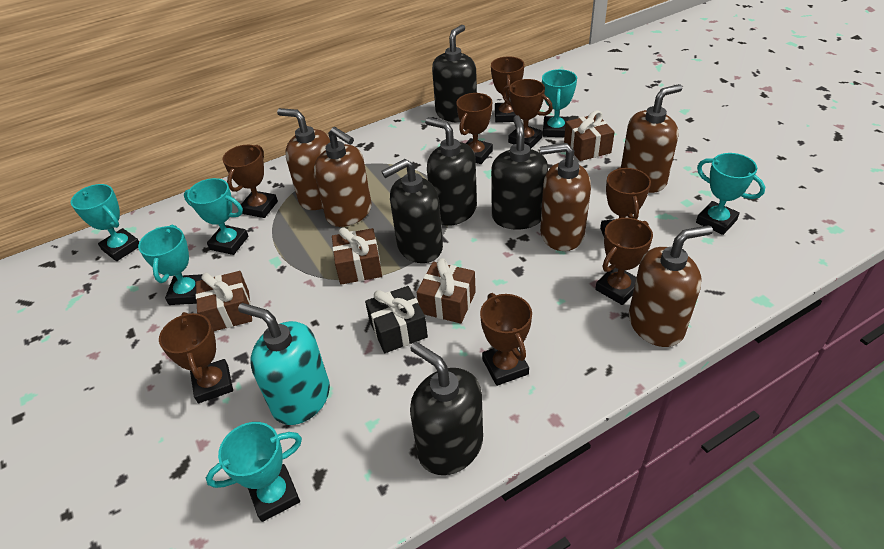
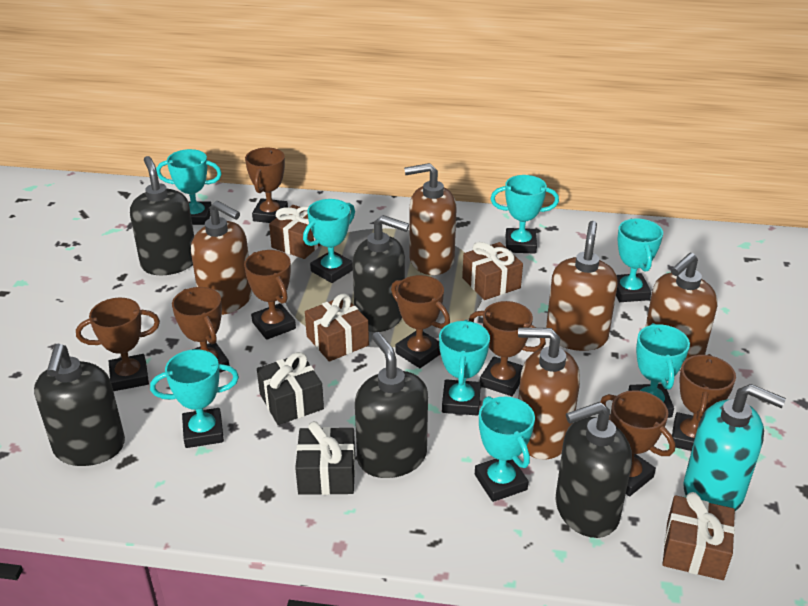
black gift: [365,286,428,353] = 1 -> [257,352,324,425] [295,421,355,495] = 2
turquoise trophy: [71,184,139,261] [138,225,203,305] [184,178,249,255] [206,422,302,522] [542,69,577,137] [696,153,765,235] = 6 -> [150,349,239,448] [156,149,222,225] [303,199,355,283] [439,320,490,415] [475,396,535,502] [491,175,559,254] [616,219,663,302] [628,323,690,418] = 8

